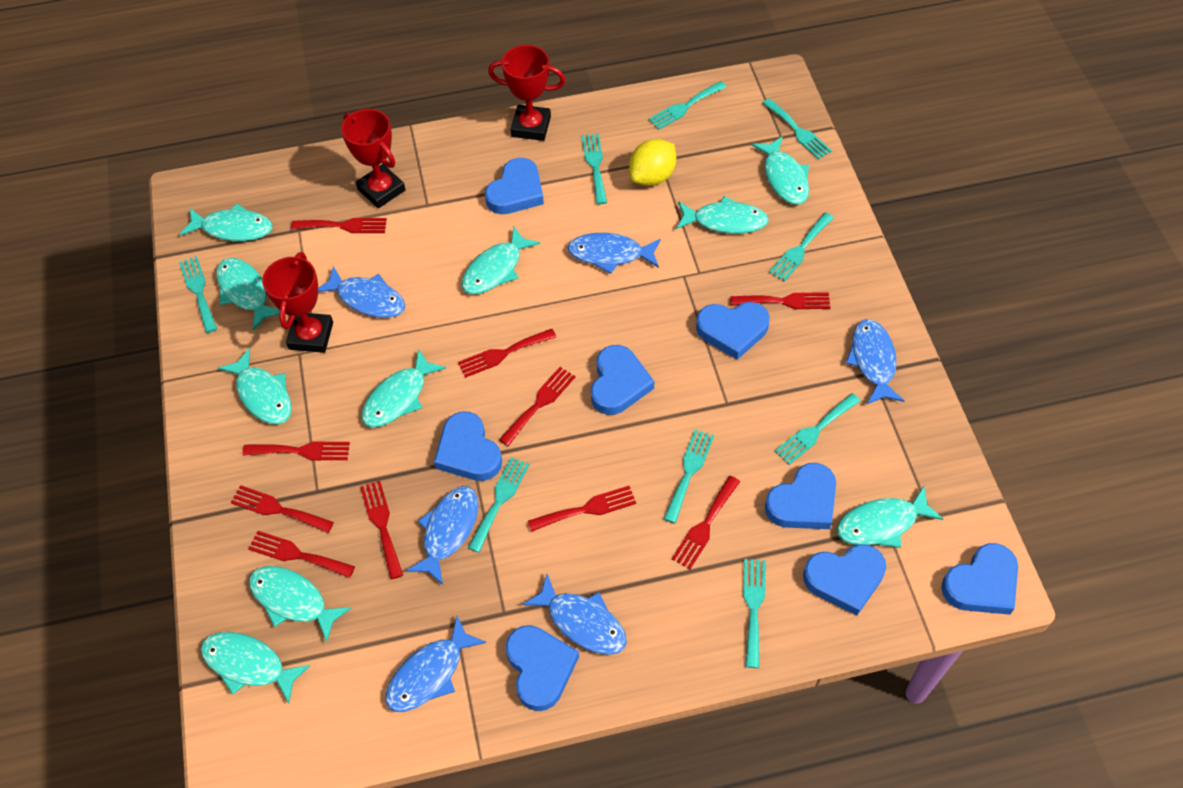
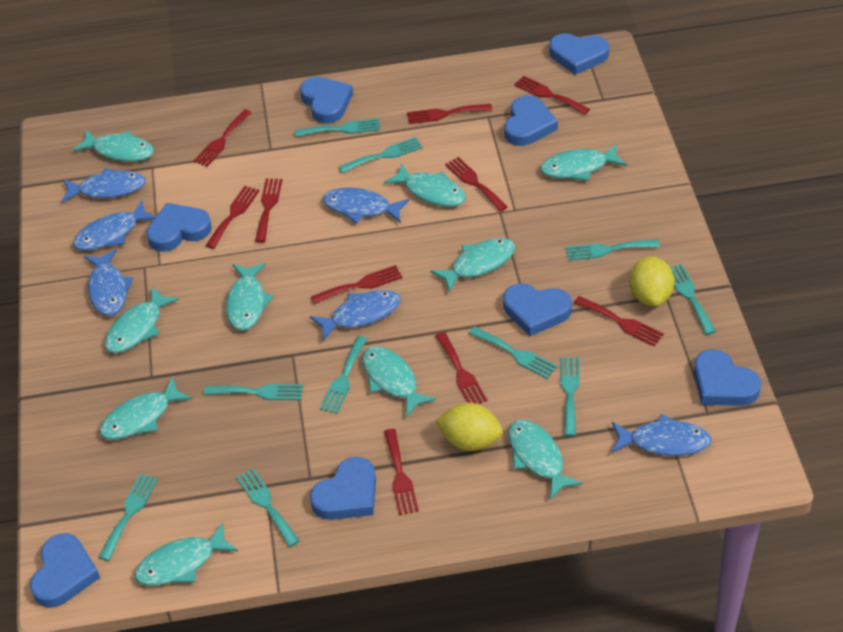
red trophy: [262,252,333,353] [341,109,405,208] [488,45,566,141] = 3 -> none = 0
turquoise fork: [179,256,217,333] [468,457,530,553] [582,134,607,204] [648,81,726,130] [664,429,714,523] [743,559,766,668] [762,98,832,159] [769,212,834,282] [775,393,860,465] = 9 -> [98,473,158,561] [204,384,303,400] [236,468,300,547] [295,118,380,137] [320,336,367,414] [339,137,423,173] [469,326,558,379] [560,357,580,436] [566,239,660,261] [670,264,716,335] = 10
yellow lemon: [629,139,676,186] = 1 -> [435,403,503,451] [629,256,675,306] = 2

